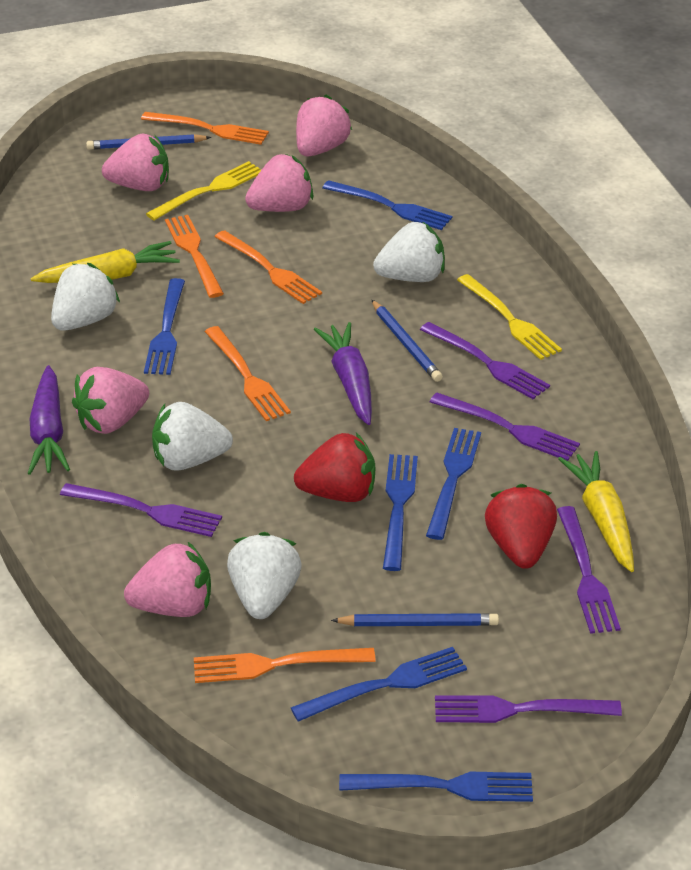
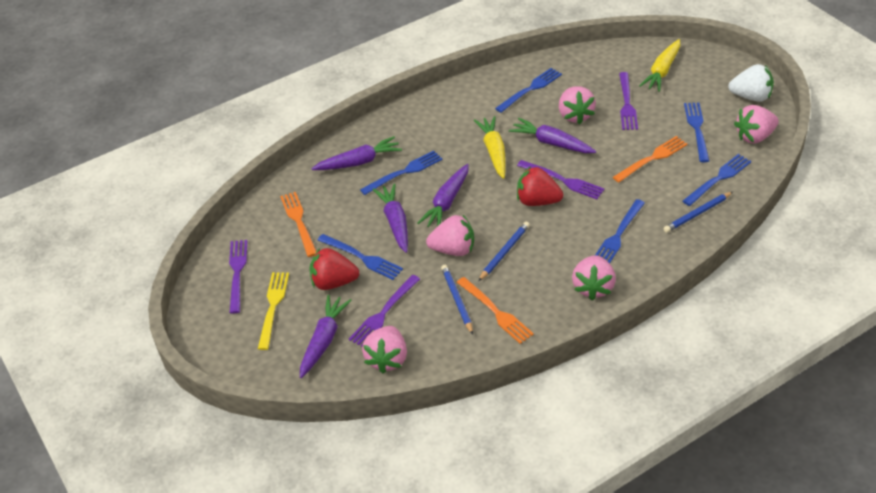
orange fork: [141,112,269,145] [165,215,224,298] [194,648,376,683] [205,326,291,421] [214,230,322,304] = 5 -> [280,192,317,257] [457,277,534,344] [613,136,688,183] = 3
purple carrot: [28,365,70,475] [314,322,372,425] = 2 -> [300,295,352,378] [311,136,402,170] [372,183,408,253] [417,164,469,227] [509,118,596,153] = 5
purple fork: [60,483,222,537] [420,322,550,399] [430,393,580,461] [435,695,622,723] [557,506,621,634] = 5 -> [229,240,247,314] [349,275,420,347] [517,160,604,199] [619,72,638,130] = 4
white strawberry: [51,263,120,331] [152,402,233,471] [227,532,302,619] [373,222,445,282] = 4 -> [728,64,774,102] = 1
yellow fork: [146,161,262,220] [457,274,562,360] = 2 -> [258,272,289,350] = 1

